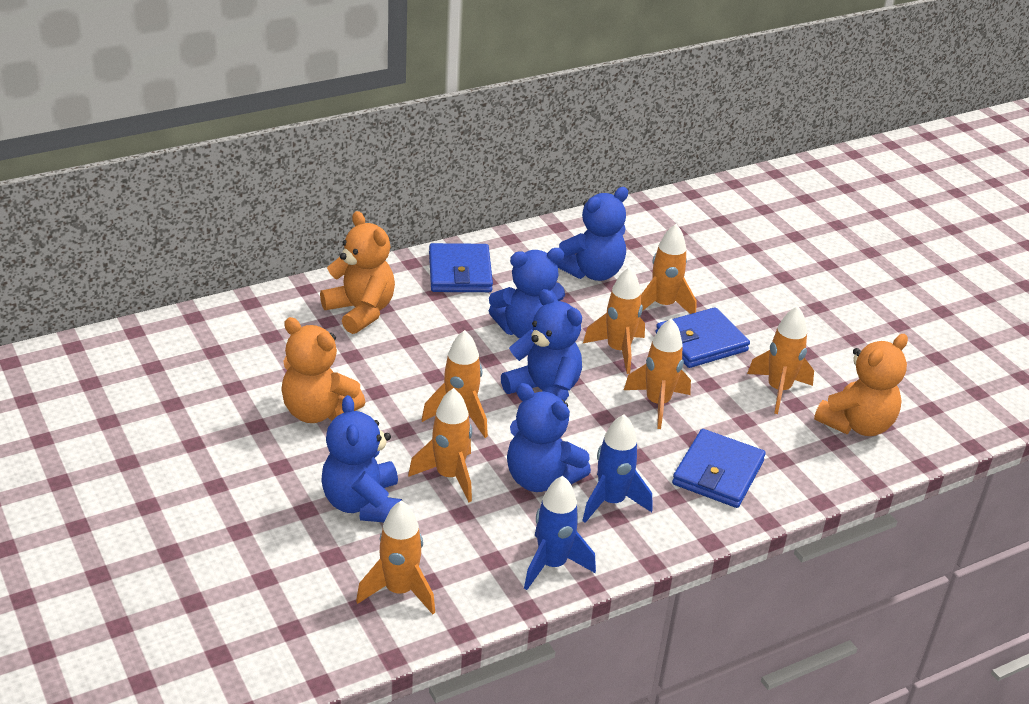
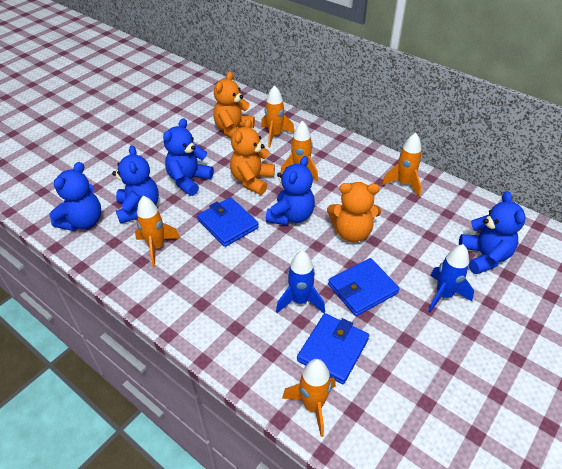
orange rocket: [356,500,435,614] [408,388,472,502] [422,330,488,438] [583,267,645,374] [624,318,691,429] [641,224,697,314] [747,306,814,414] = 7 -> [135,196,180,267] [261,85,295,147] [280,121,318,182] [282,359,336,437] [382,133,422,197] = 5

